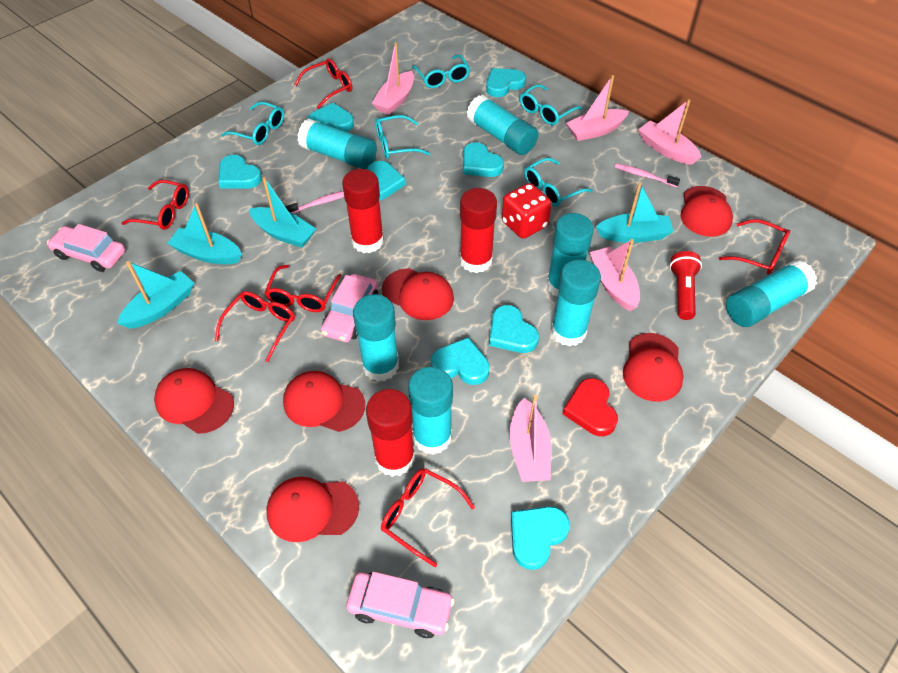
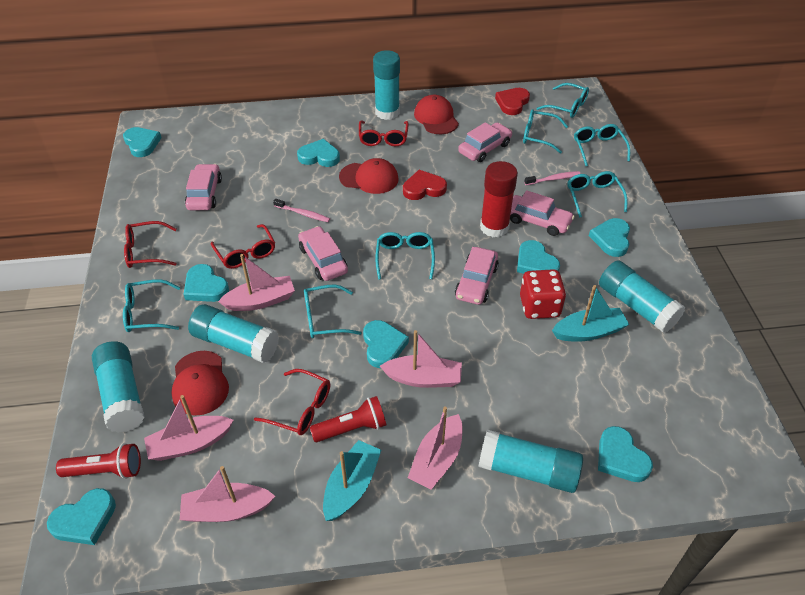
pink car: [47,224,125,272] [321,274,378,342] [346,572,454,638] = 3 -> [185,164,222,210] [298,226,348,281] [455,247,499,305] [458,122,512,162] [510,190,575,236] = 5
red cap: [154,368,234,434] [266,477,359,542] [283,371,365,432] [382,268,454,320] [623,333,684,402] [681,186,733,237] = 6 -> [171,351,229,416] [339,158,399,194] [414,95,459,134] = 3
red flashlight: [670,251,702,320] = 1 -> [56,443,141,479] [310,396,386,442] = 2
red glasses: [122,180,189,230] [215,291,295,362] [265,265,342,312] [294,58,352,109] [381,468,475,567] [719,219,790,274] = 6 -> [124,221,176,268] [211,224,275,269] [254,369,330,435] [359,121,409,146] = 4
red glue stick: [342,169,384,253] [366,389,415,477] [460,188,497,273] = 3 -> [480,161,518,237] = 1
red heart: [563,378,618,436] = 1 -> [403,170,447,200] [495,88,530,115] = 2
turquoise boat: [117,261,194,329] [167,203,242,264] [249,177,316,248] [596,182,674,243] = 4 -> [323,440,381,521] [552,285,629,342] = 2
turquoise glasses: [221,101,284,145] [375,115,430,159] [412,54,470,88] [520,84,583,125] [524,158,593,206] = 5 -> [123,279,180,332] [304,284,361,338] [375,232,435,280] [523,109,568,153] [536,83,589,118] [567,171,628,218] [574,124,630,166] = 7
turquoise glue stick: [298,119,377,169] [353,294,399,382] [408,367,453,454] [467,94,538,155] [547,213,594,297] [551,260,601,346] [726,260,817,327] = 7 -> [92,341,145,433] [188,304,279,363] [373,50,400,120] [478,430,583,493] [599,260,685,333] = 5

